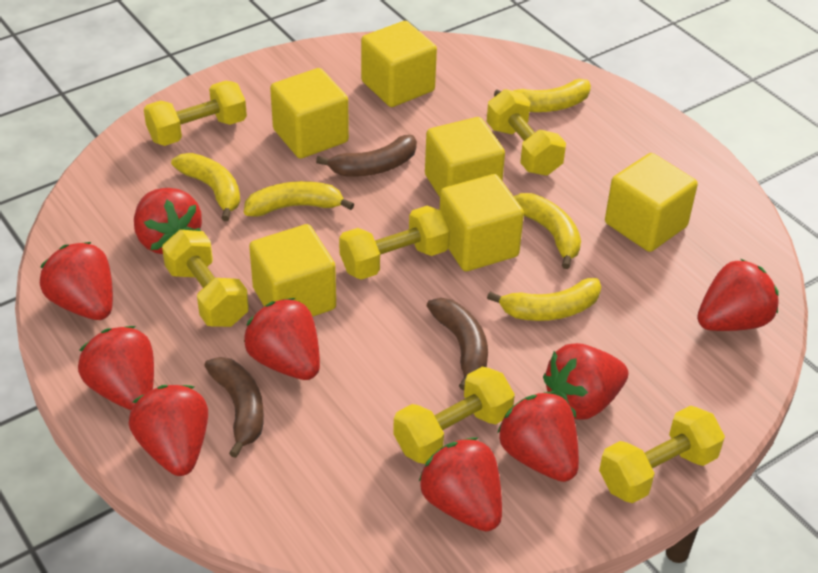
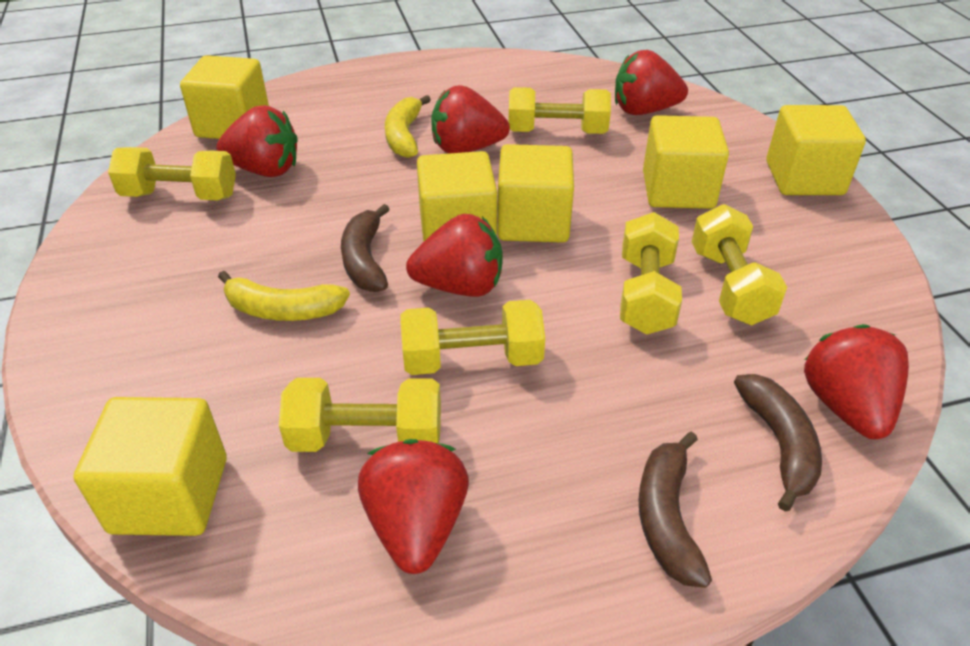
red strawberry: [40,242,113,320] [78,326,154,410] [128,385,208,476] [134,188,202,254] [244,298,320,380] [419,437,502,531] [497,392,579,482] [543,343,628,420] [697,259,779,331] = 9 -> [216,105,298,177] [358,439,469,574] [406,214,502,297] [431,85,510,154] [615,50,688,115] [804,324,909,439] = 6
yellow banana: [171,153,240,221] [244,181,354,217] [487,278,601,321] [494,79,591,112] [514,193,581,269] = 5 -> [218,271,350,321] [385,95,431,158] = 2

